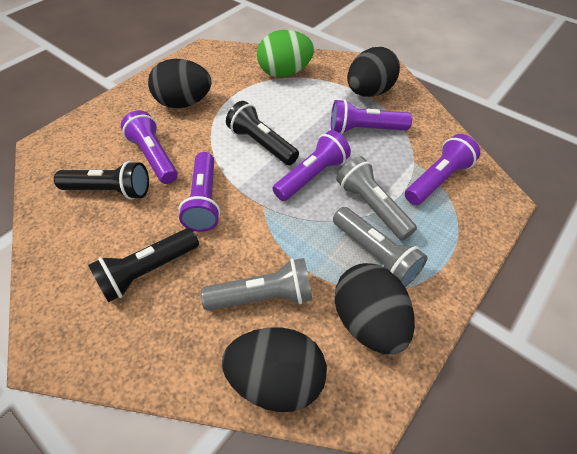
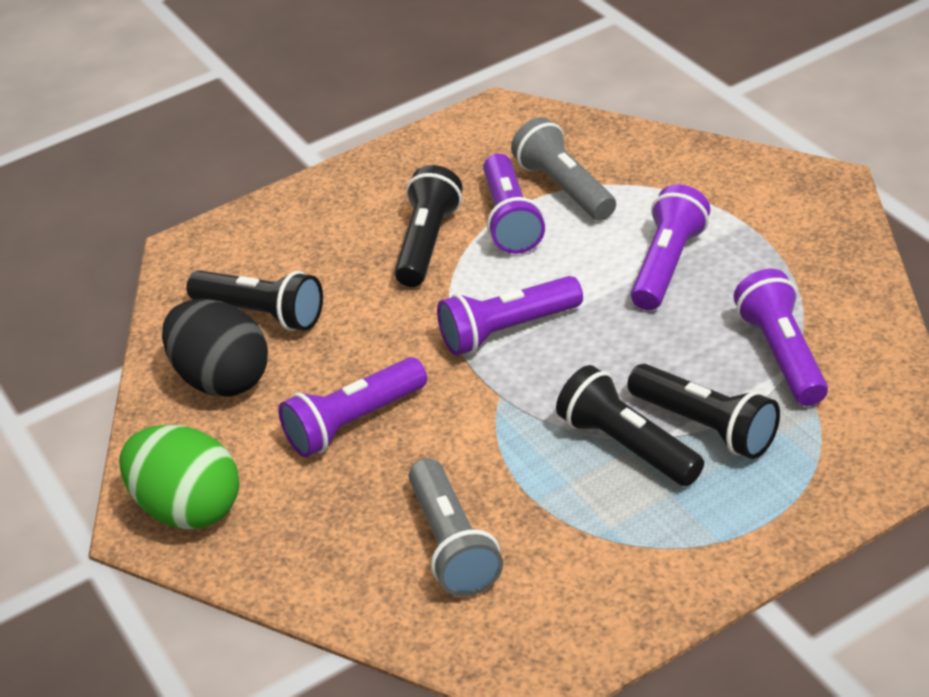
black egg: [148,59,211,108] [222,327,327,412] [335,263,415,354] [347,47,400,97] = 4 -> [162,299,268,397] = 1
black flashlight: [54,161,149,200] [88,228,199,302] [226,101,299,165] = 3 -> [186,270,323,331] [395,165,462,287] [556,365,704,486] [627,364,780,459] = 4
grey flashlight: [201,258,312,311] [333,207,428,287] [336,156,417,240] = 3 -> [409,458,503,597] [511,117,616,221] = 2

